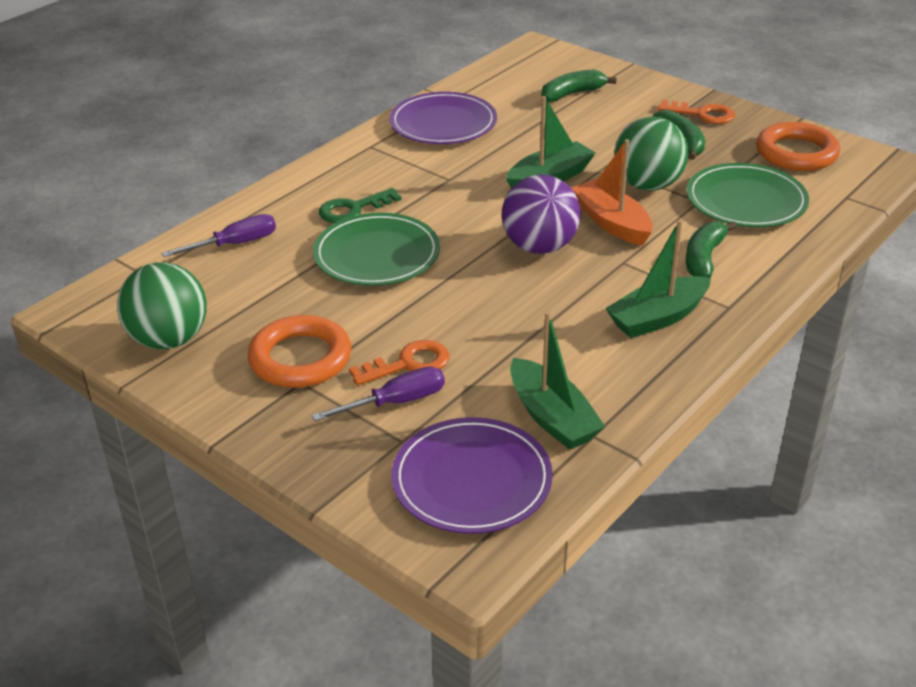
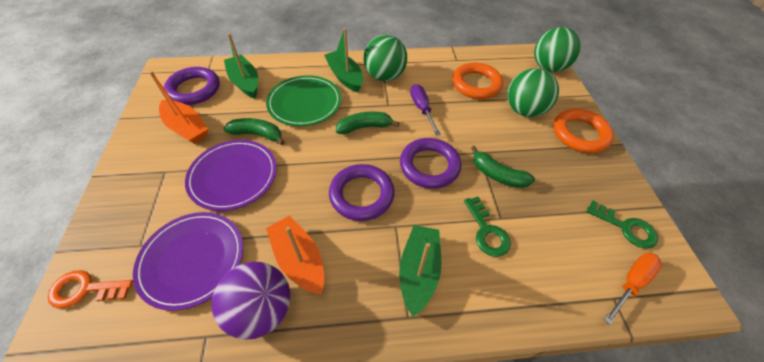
green ball: [117,262,207,349] [614,117,688,191] = 2 -> [363,35,407,81] [507,68,559,117] [534,27,581,72] = 3
green key: [319,188,402,223] = 1 -> [464,197,511,257] [586,201,658,248] = 2
green plate: [313,213,440,286] [687,163,809,227] = 2 -> [266,75,341,126] = 1
orange boat: [571,139,653,246] = 1 -> [149,71,208,144] [266,215,324,294] = 2
orange key: [349,340,449,386] [658,100,735,124] = 2 -> [48,270,133,309] = 1
orange screwdriver: none = 0 -> [604,253,662,325] = 1
purple ring: none = 0 -> [164,67,220,105] [329,164,395,221] [400,138,461,189] = 3
purple screwdriver: [162,214,276,257] [312,367,445,421] = 2 -> [410,84,441,136] = 1

